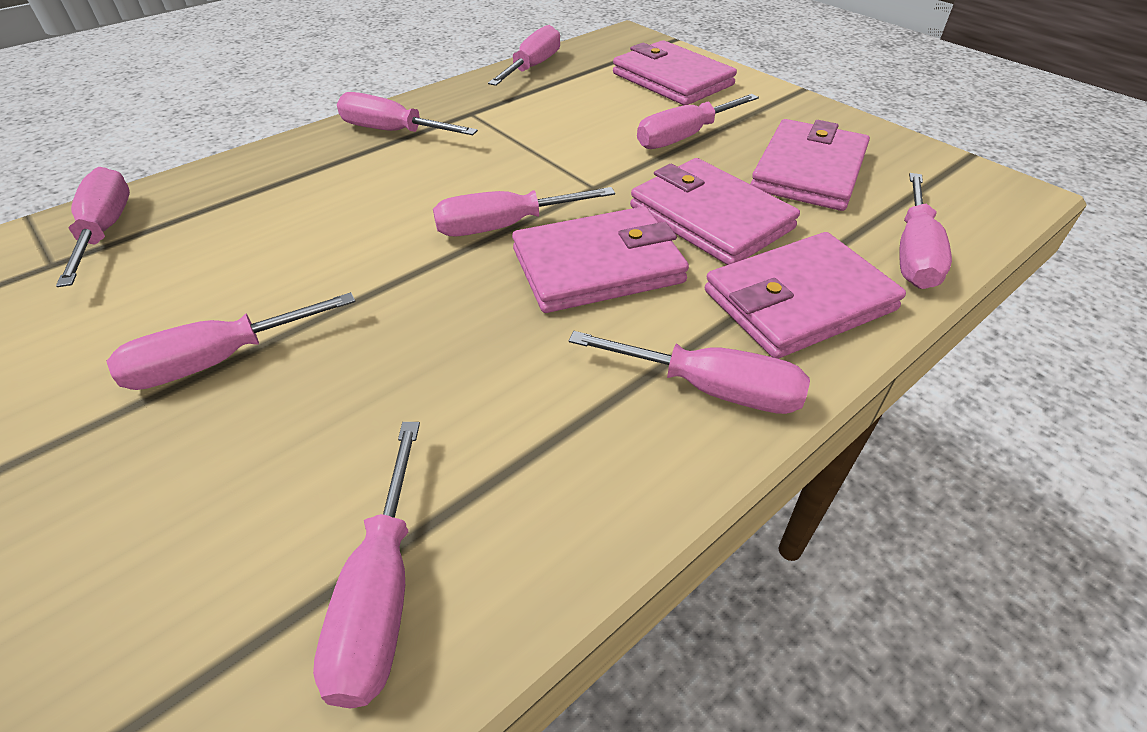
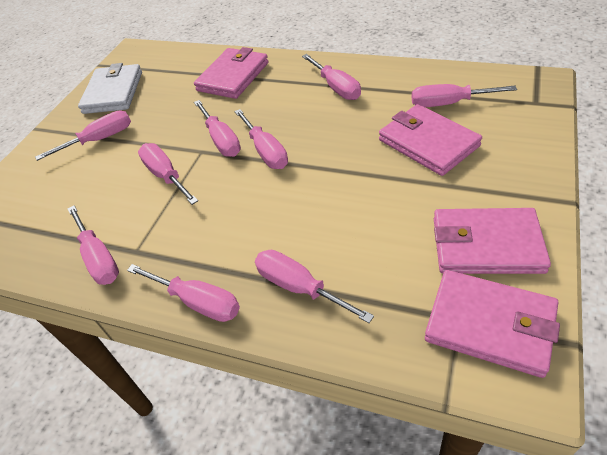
pink wallet: [512,206,689,313] [613,40,737,105] [630,158,800,265] [705,232,906,359] [750,119,870,211] = 5 -> [194,47,268,99] [379,104,482,176] [425,270,560,378] [434,208,551,274] = 4
white wallet: none = 0 -> [78,63,142,114] = 1

